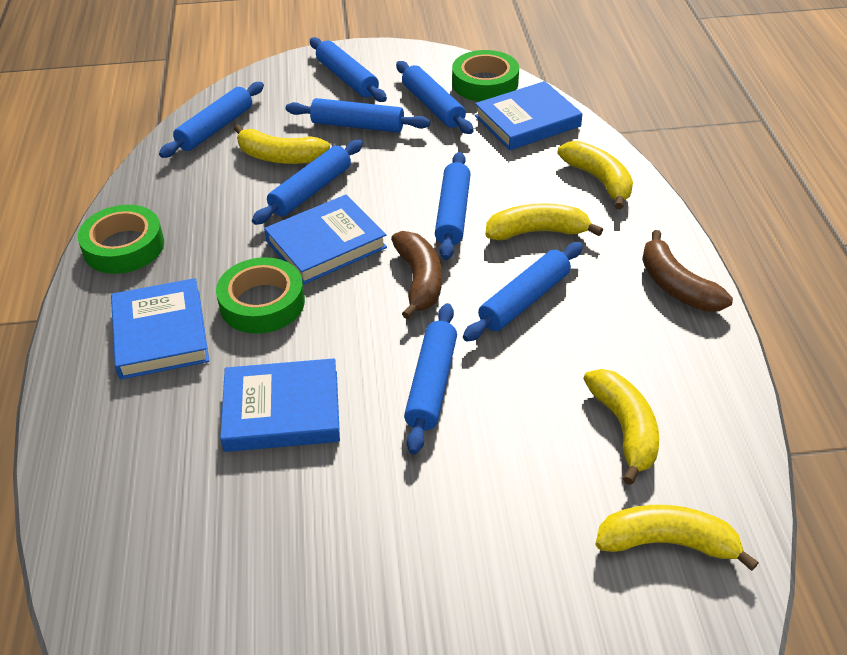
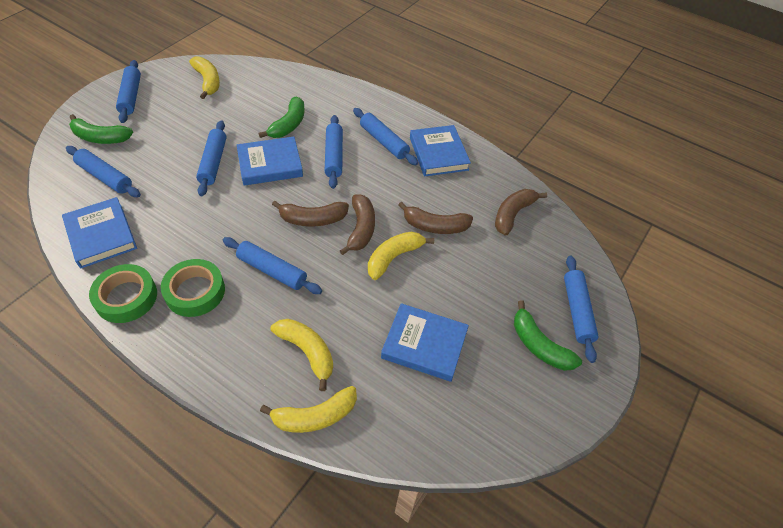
blue rolling pin: [159,82,264,158] [252,140,363,225] [286,98,430,133] [310,37,387,102] [396,61,473,134] [404,303,457,454] [435,152,471,260] [463,242,583,342] = 8 -> [66,146,141,197] [116,60,141,123] [196,120,227,196] [223,237,322,294] [325,115,343,189] [353,108,418,165] [564,255,599,363] = 7
brown banana: [391,231,442,319] [642,230,733,312] = 2 -> [272,201,349,226] [340,194,375,255] [399,202,473,234] [495,189,547,236] = 4
green banana: none = 0 -> [69,114,133,144] [259,96,305,138] [514,300,582,371] = 3
green tape: [78,205,164,274] [216,257,305,334] [452,50,519,101] = 3 -> [89,264,157,323] [161,259,225,317] = 2
yellow banana: [234,125,330,164] [486,203,603,240] [557,141,633,209] [583,369,659,485] [595,505,759,571] = 5 -> [189,57,220,99] [260,386,357,433] [271,319,333,391] [368,232,434,280] = 4

